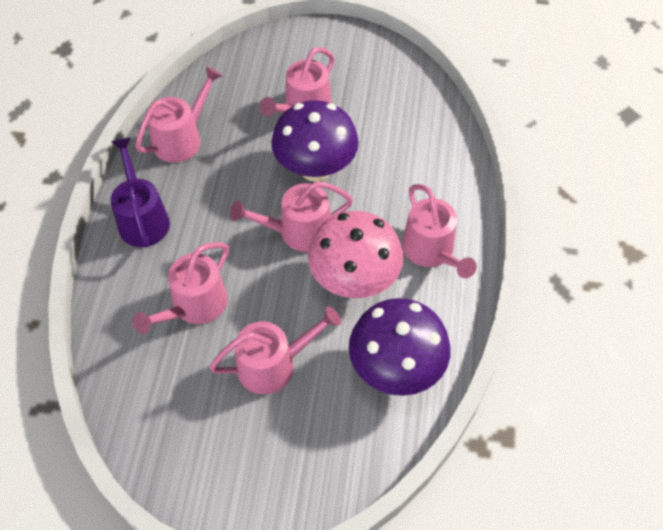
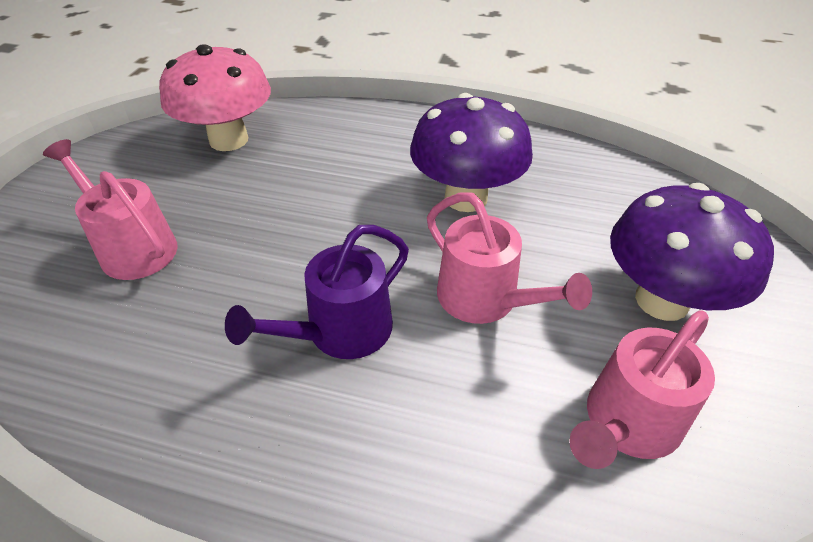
pink watering can: [133,242,229,334] [135,66,222,163] [209,306,341,394] [230,181,353,252] [260,47,335,116] [402,184,477,278] = 6 -> [43,139,177,280] [427,193,592,324] [569,310,715,469] = 3

